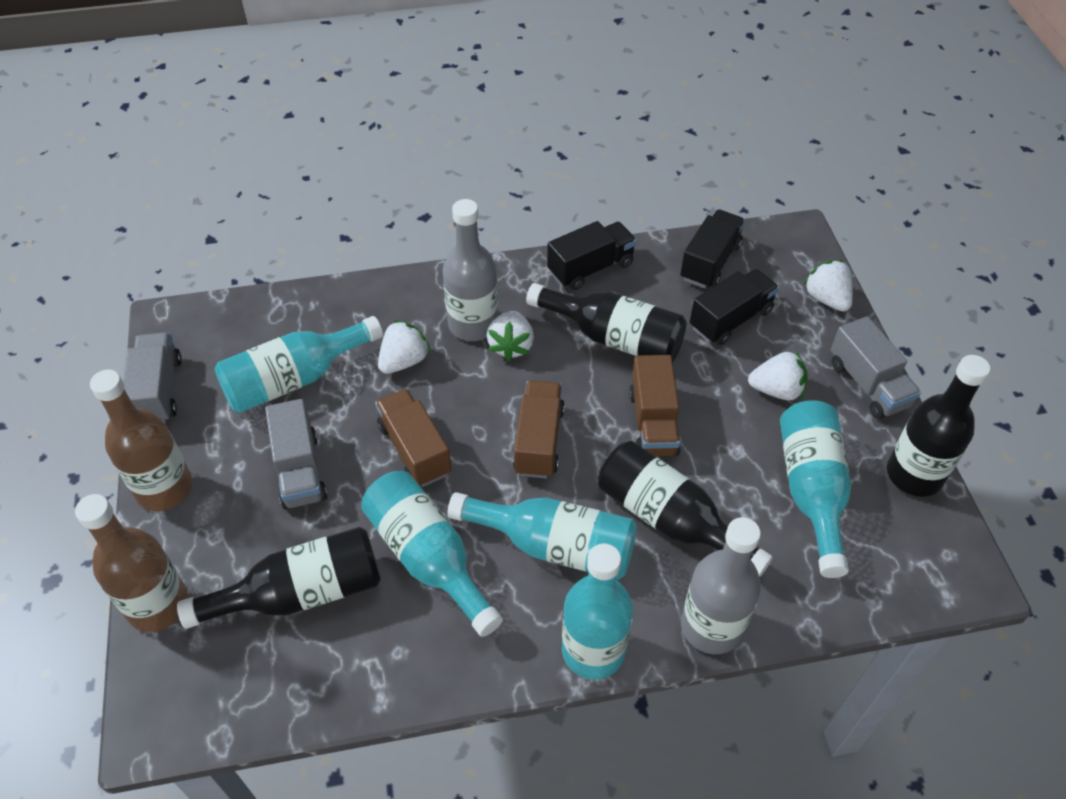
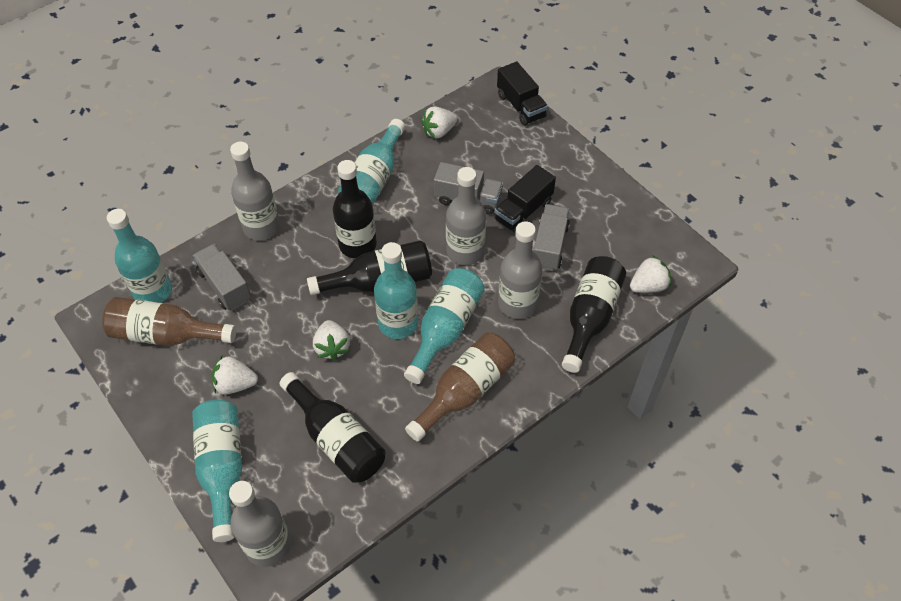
black truck: [547,221,637,290] [680,209,745,288] [690,269,779,345] = 3 -> [494,165,556,233] [497,62,548,126] = 2
brown truck: [375,389,451,487] [513,380,565,478] [629,355,681,456] = 3 -> none = 0
grey bottle: [443,199,498,341] [681,517,761,654] = 2 -> [229,481,291,567] [230,142,280,240] [446,167,486,265] [498,221,542,319] = 4

